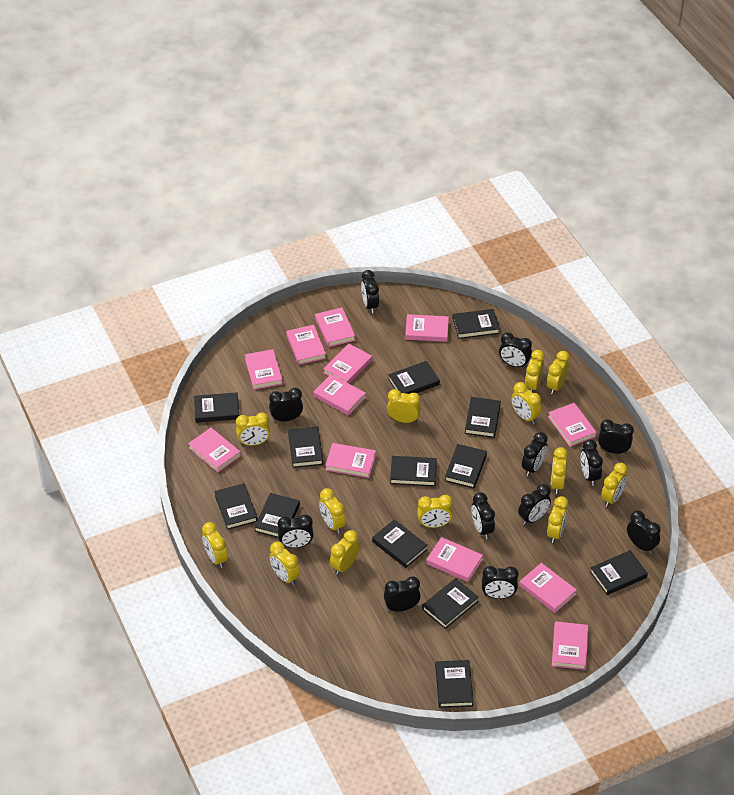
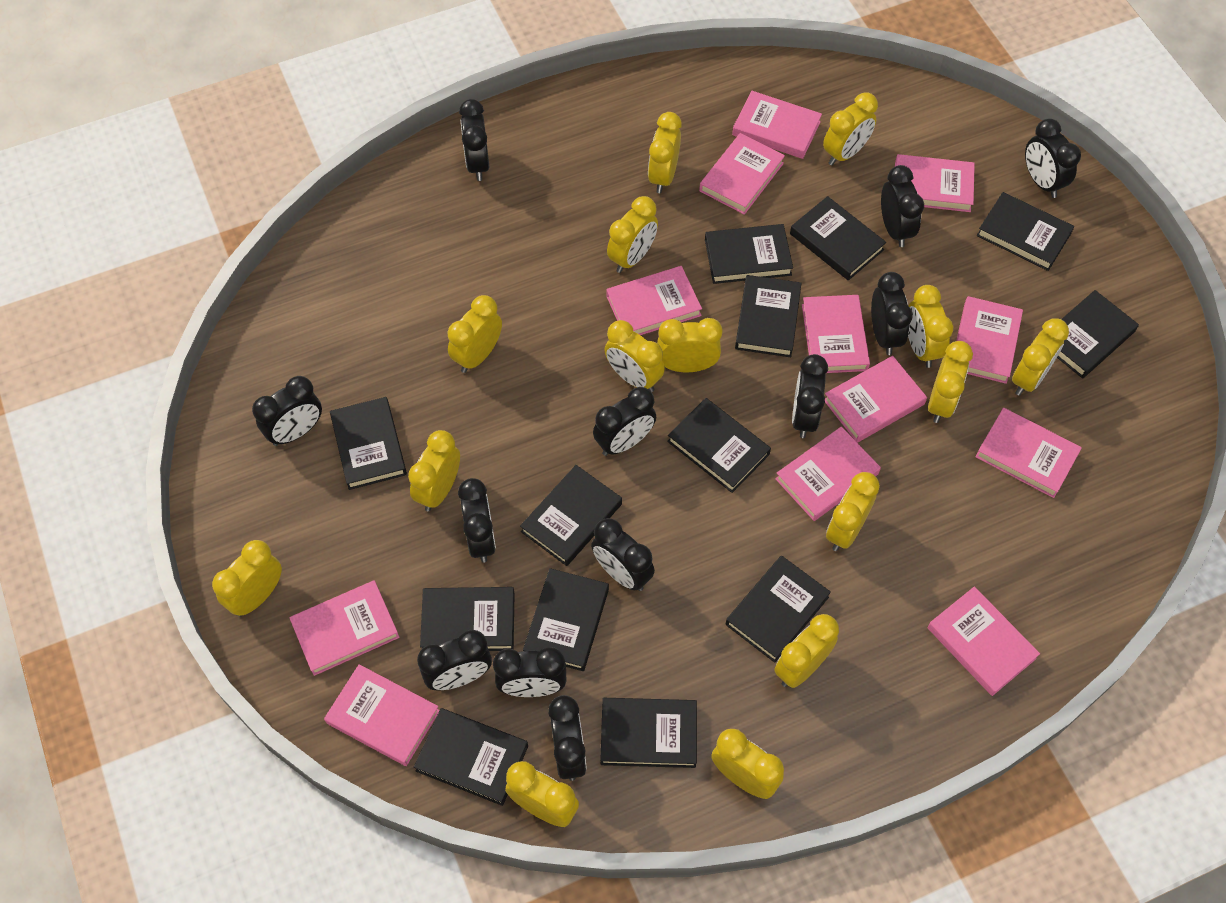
yellow clock: [202,522,228,568] [236,412,270,446] [269,541,300,585] [319,488,346,534] [330,530,360,575] [387,389,421,423] [417,495,453,528] [511,382,541,424] [525,350,545,392] [547,351,570,394] [547,496,569,543] [551,447,568,494] [601,463,628,507] = 13 -> [212,540,282,617] [408,430,460,512] [448,295,502,373] [505,761,579,827] [604,320,665,392] [607,196,658,273] [648,112,682,193] [657,318,723,372] [711,729,784,799] [774,614,839,688] [823,93,878,166] [826,472,880,551] [908,285,953,368] [928,341,973,423] [1012,318,1069,396] = 15

